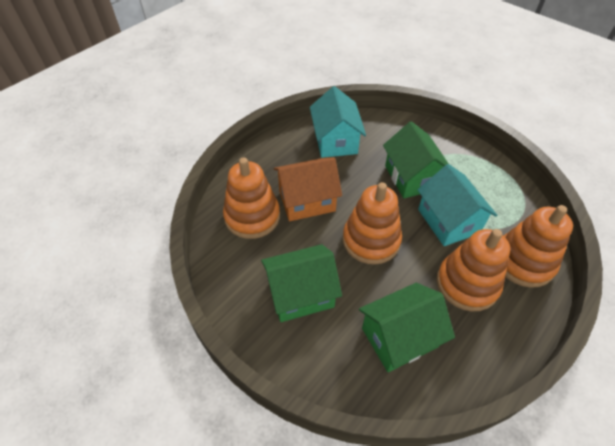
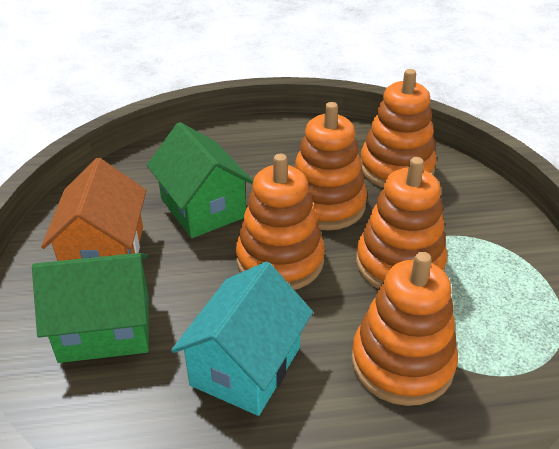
green house: [261,244,342,322] [359,283,455,372] [383,121,449,198] = 3 -> [32,253,149,363] [147,122,253,238] = 2
orange stacking toy: [223,157,280,239] [343,182,402,265] [437,229,510,311] [504,205,573,288] = 4 -> [236,154,325,290] [294,102,367,230] [351,252,458,406] [356,157,447,289] [360,69,437,188] = 5
turquoise house: [310,86,366,158] [418,164,497,246] = 2 -> [171,261,313,416] = 1

